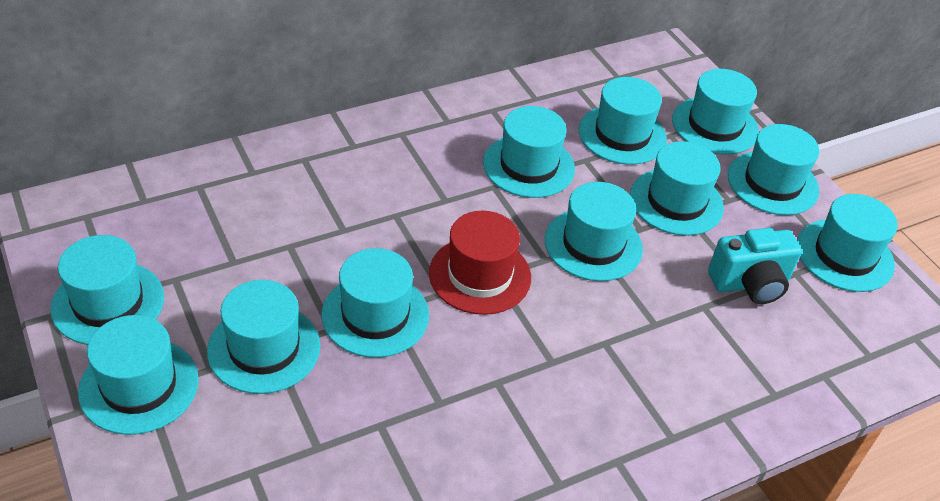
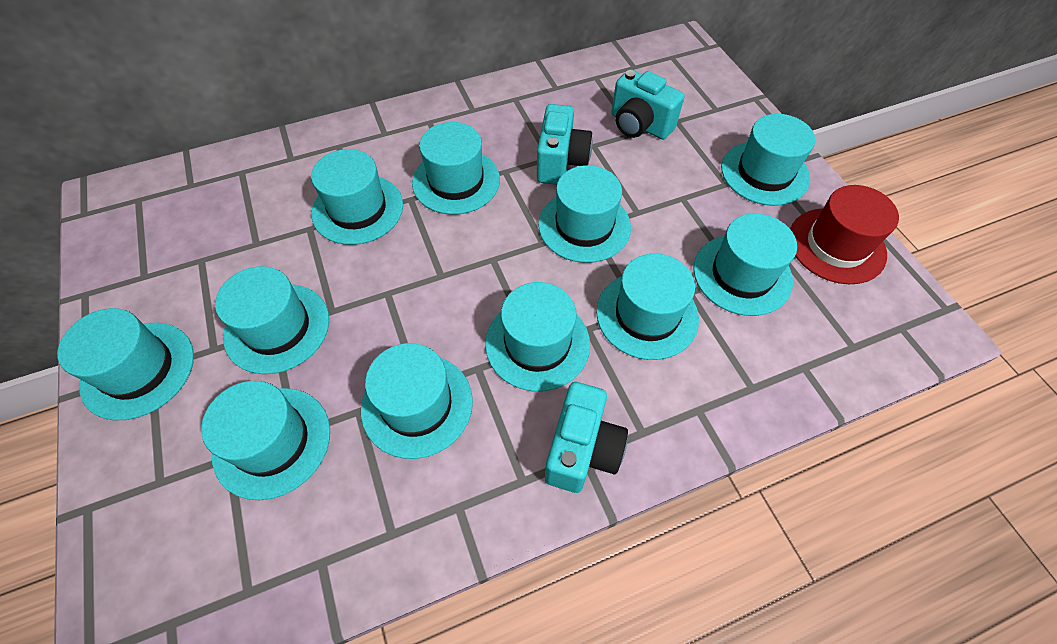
turquoise camera: [708,228,802,304] = 1 -> [537,104,593,185] [545,382,628,493] [611,69,684,140] = 3

